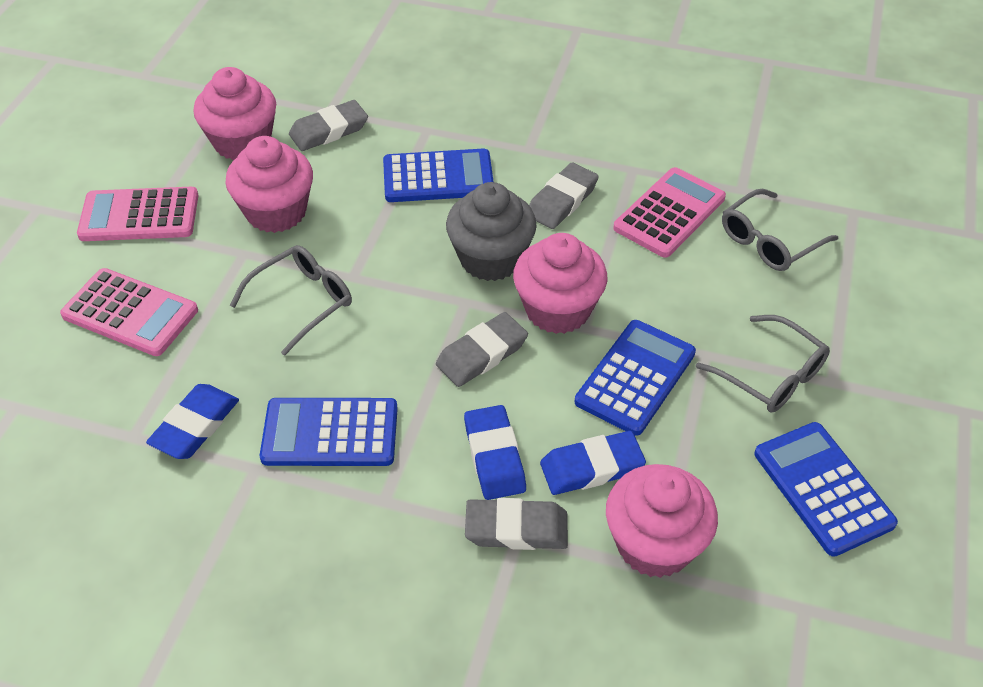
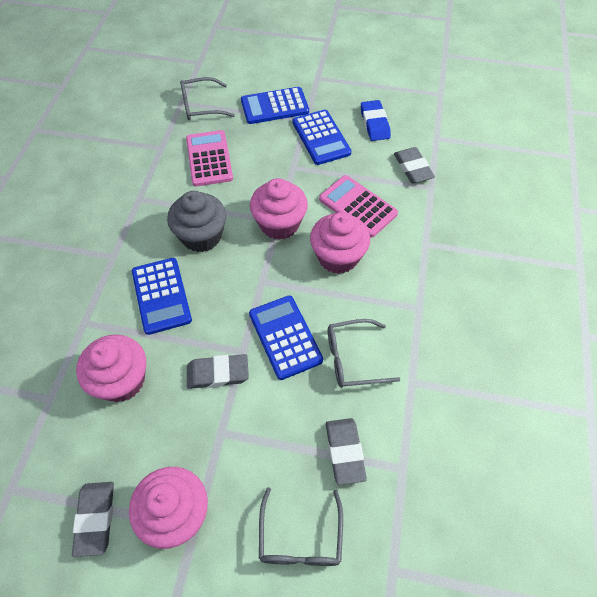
blue eraser: [146,384,239,459] [464,405,526,500] [540,431,646,495] = 3 -> [361,100,391,141] = 1
pink calculator: [60,268,198,356] [77,187,199,241] [613,167,726,258] = 3 -> [186,130,233,186] [319,175,398,238] = 2

